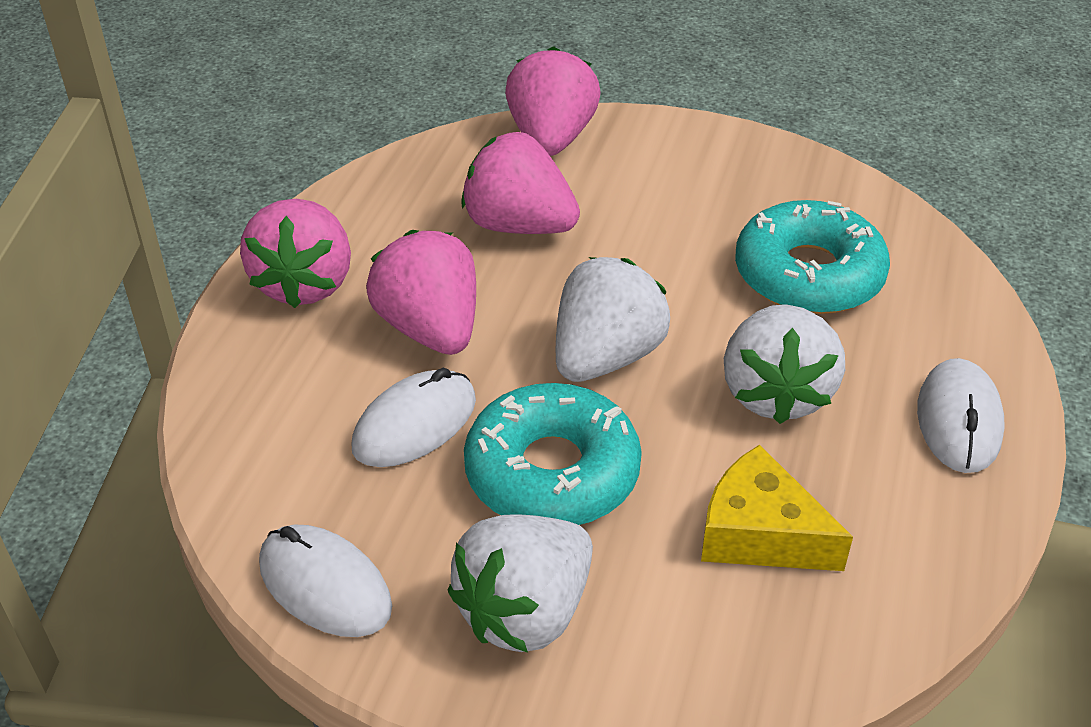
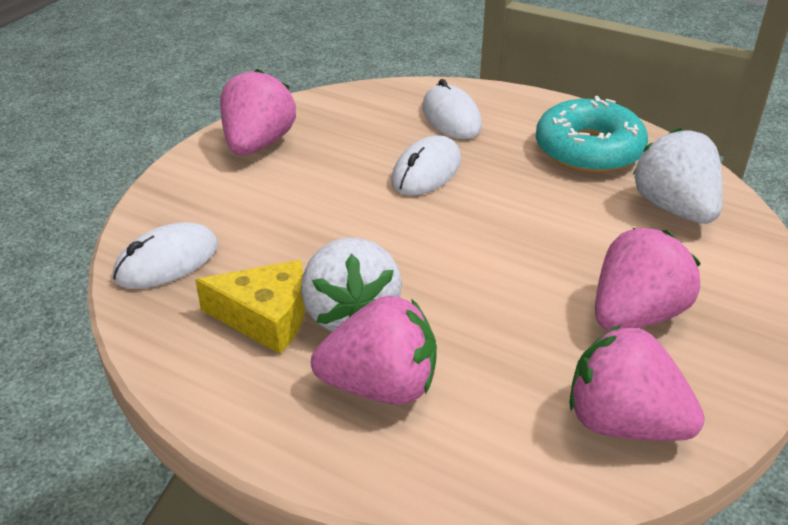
turquoise donut: [464,383,642,525] [735,200,890,314] = 2 -> [536,96,648,173] = 1
white strawberry: [448,514,593,653] [556,257,670,382] [724,304,845,424] = 3 -> [301,238,402,331] [632,128,723,224] = 2

